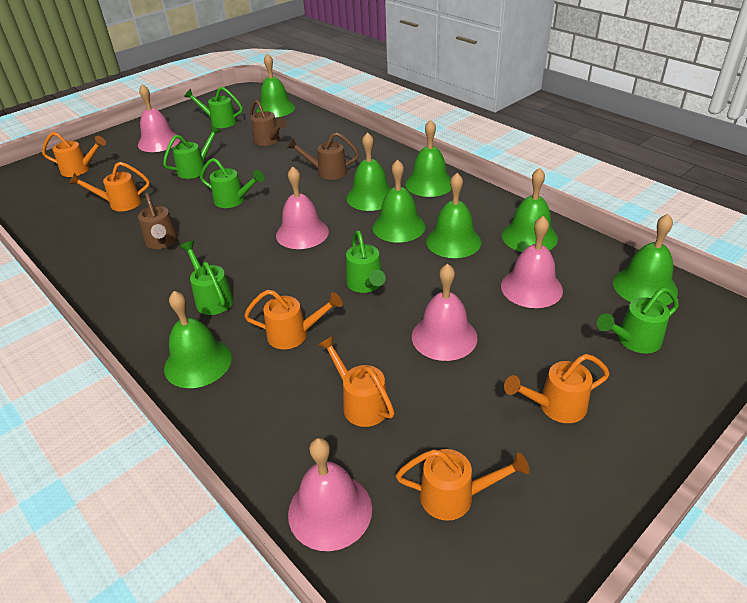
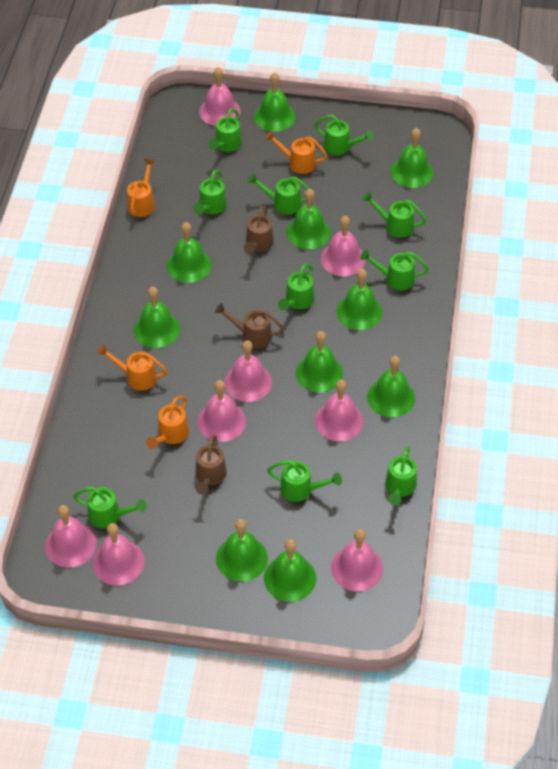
green bell: [164,291,232,388] [256,53,295,117] [346,132,391,211] [373,159,425,243] [405,119,452,197] [426,173,481,258] [502,168,558,252] [613,214,678,305] = 8 -> [134,287,180,348] [167,222,212,283] [216,519,268,582] [254,72,295,132] [264,539,316,602] [287,189,331,249] [296,331,343,392] [336,269,382,330] [367,356,415,417] [391,128,434,188] = 10
green watering can: [163,125,221,179] [180,241,234,315] [184,87,243,128] [200,158,264,208] [346,231,386,293] [597,287,679,353] = 6 -> [73,487,147,528] [193,170,227,214] [208,108,242,152] [248,174,309,215] [267,460,342,502] [278,264,314,311] [315,115,374,155] [360,250,429,290] [363,192,427,238] [385,446,417,506] = 10
orange watering can: [42,132,106,177] [69,162,150,211] [244,290,343,349] [318,336,395,427] [396,449,530,521] [504,354,610,423] = 6 -> [98,345,168,391] [127,159,155,217] [146,396,189,449] [265,131,327,174] = 4
pink bell: [138,84,180,152] [276,166,329,249] [288,438,372,551] [412,263,478,361] [501,216,563,308] = 5 -> [45,505,97,567] [92,523,145,585] [197,380,246,442] [199,67,241,126] [224,340,272,402] [315,380,363,441] [321,216,365,276] [331,529,383,591] = 8

